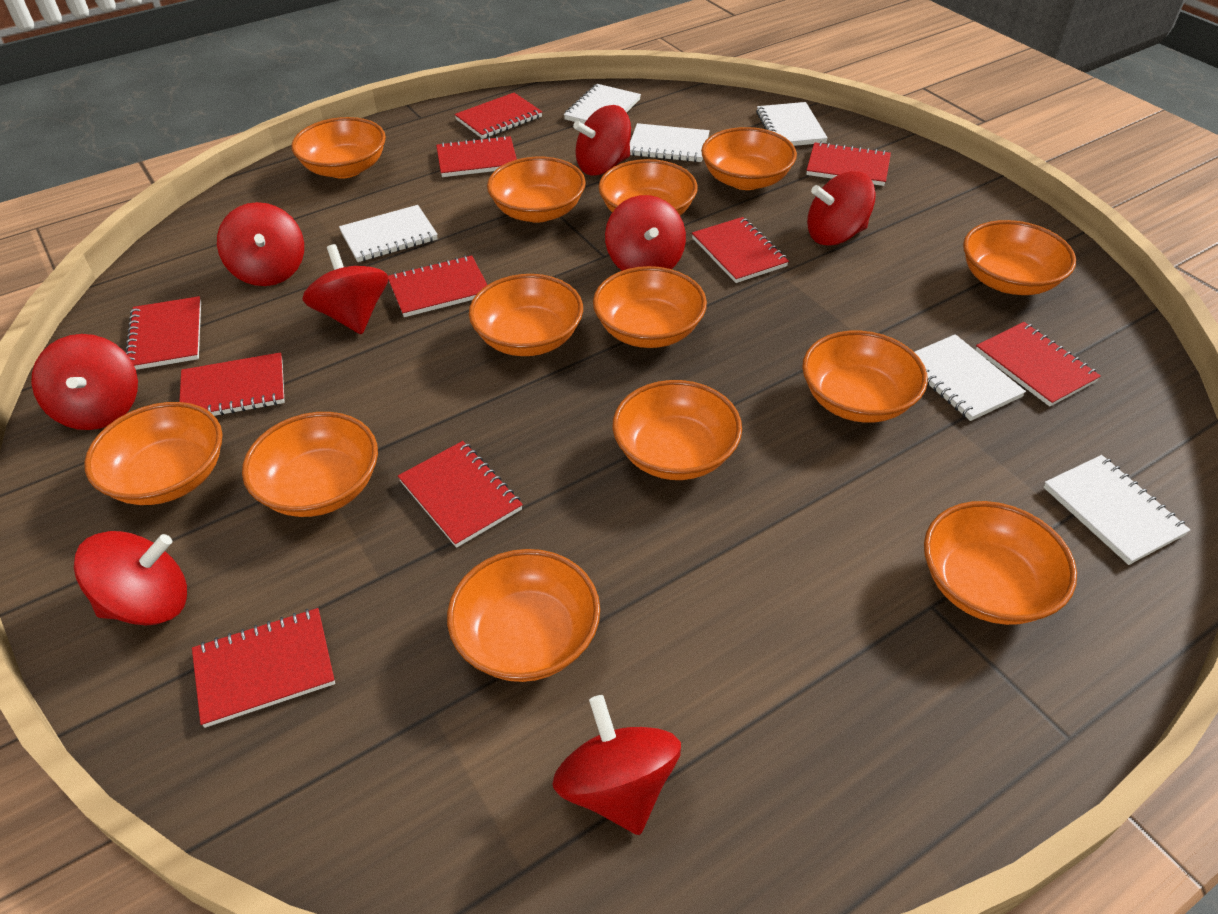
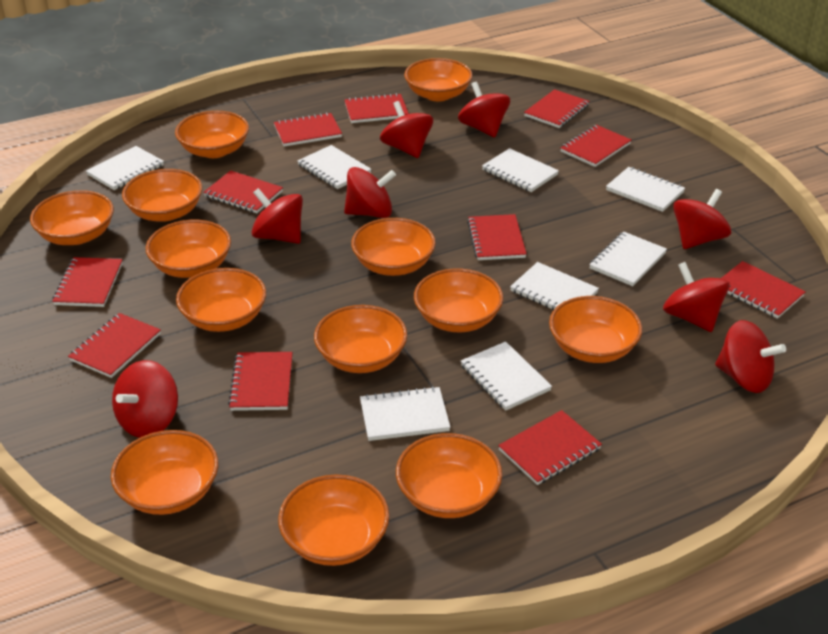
red notebook: [126,296,201,370] [179,352,285,416] [192,608,335,728] [388,255,487,317] [398,441,523,548] [436,135,517,177] [454,93,542,139] [692,217,789,283] [806,142,891,186] [976,322,1101,407] = 10 -> [52,257,123,307] [68,313,161,378] [203,170,283,213] [228,352,292,411] [274,112,342,147] [345,93,409,123] [467,214,527,260] [498,410,602,485] [524,89,589,128] [560,125,631,167] [721,261,806,319] = 11
white notebook: [339,205,438,262] [564,84,641,124] [630,123,710,162] [756,102,828,146] [915,334,1026,421] [1044,455,1190,565] = 6 -> [86,146,164,190] [297,145,372,189] [360,386,450,441] [461,342,552,411] [482,148,559,192] [510,262,599,310] [589,232,667,286] [606,167,685,212] = 8

